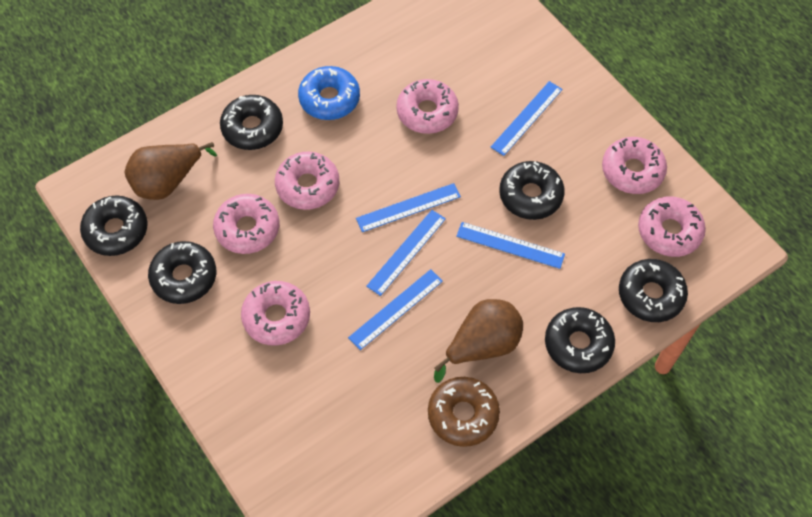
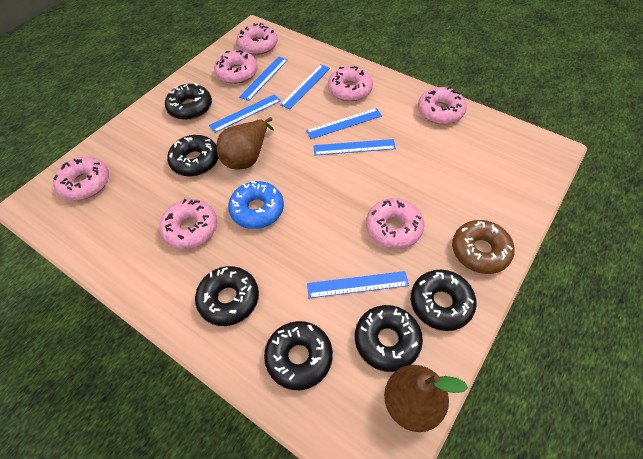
blue ruler: [348,269,443,350] [356,183,461,232] [366,210,446,296] [456,222,565,269] [491,81,563,156] = 5 -> [209,94,281,133] [239,56,288,101] [280,64,330,109] [306,108,382,139] [307,271,409,298] [313,139,396,155] = 6
pink donut: [213,194,279,254] [241,281,310,346] [275,151,339,210] [396,79,459,134] [602,137,667,194] [638,197,706,257] = 6 -> [53,157,109,200] [159,199,217,249] [214,50,258,84] [237,23,278,55] [328,66,373,101] [366,198,424,249] [418,87,467,124] = 7

